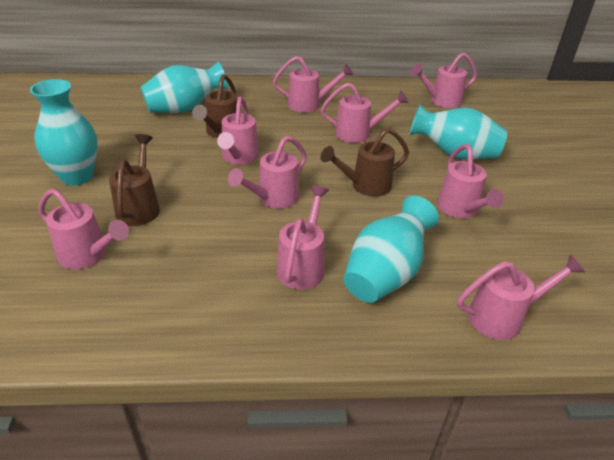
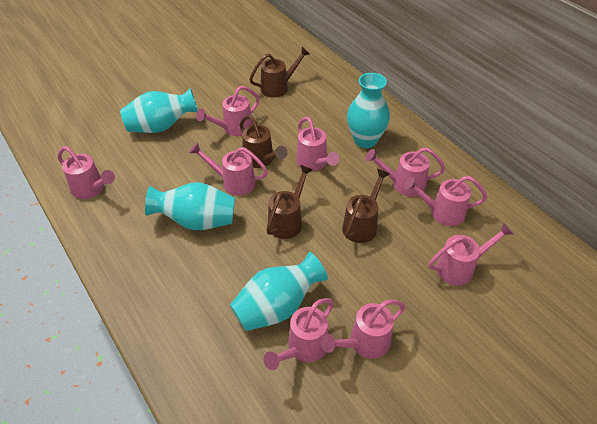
brown watering can: [109,134,160,226] [192,74,237,138] [321,128,409,196] = 3 -> [240,115,288,168] [249,47,310,98] [266,165,313,239] [342,169,390,243] = 4

